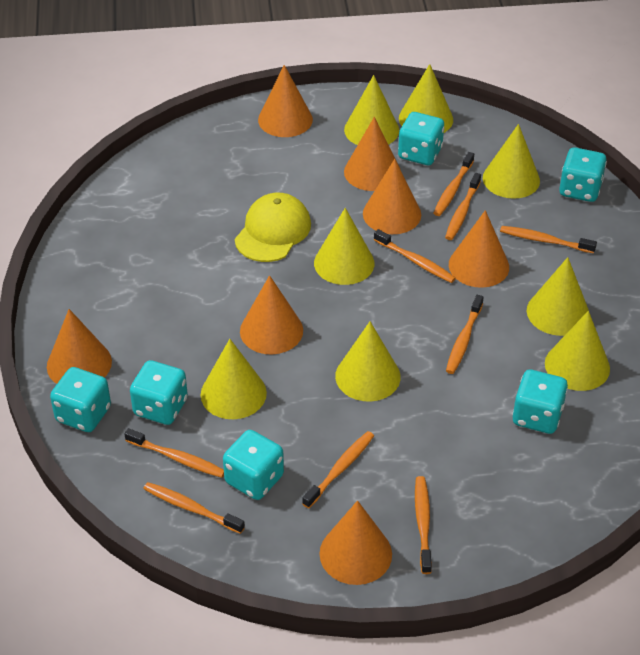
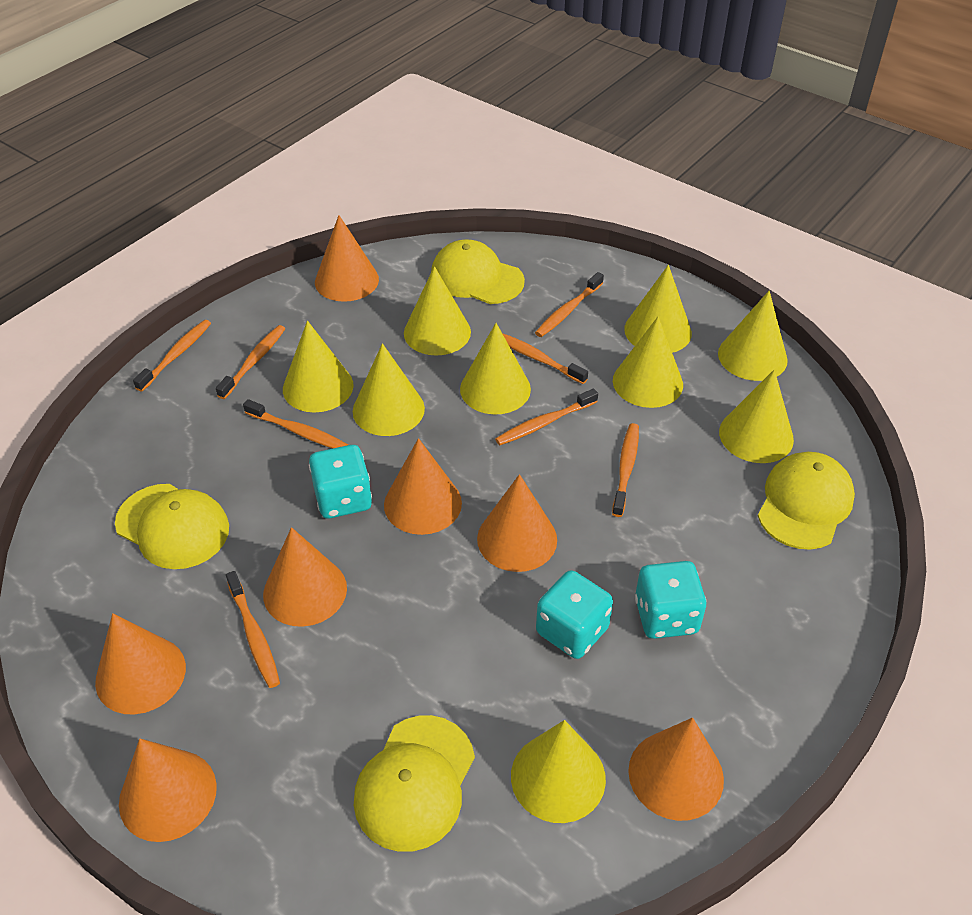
orange toothbrush: [124,428,224,478] [143,482,245,534] [302,431,374,508] [374,229,456,283] [415,476,432,574] [434,152,474,216] [445,173,481,240] [446,295,484,374] [500,226,597,253] = 9 -> [133,320,211,392] [216,325,285,399] [226,571,280,688] [243,399,348,448] [495,388,598,445] [502,333,588,384] [535,272,604,337] [612,423,639,517] = 8
turquoise dice: [50,367,111,432] [130,360,188,425] [223,430,284,500] [398,112,444,165] [512,369,568,434] [559,147,607,202] = 6 -> [309,445,372,519] [536,570,613,659] [635,561,707,639] = 3
yellow cap: [235,193,311,262] = 1 -> [115,484,229,569] [354,715,475,852] [431,239,525,304] [758,452,855,550] = 4
yellow cone: [201,339,267,419] [314,208,374,285] [335,322,401,401] [344,75,399,145] [399,64,453,133] [483,124,540,199] [527,257,589,336] [545,311,610,391] = 8 -> [283,321,354,413] [353,343,425,436] [404,266,471,356] [460,323,531,415] [511,720,606,823] [613,316,683,408] [624,265,692,353] [718,291,788,381] [719,370,794,463] = 9

